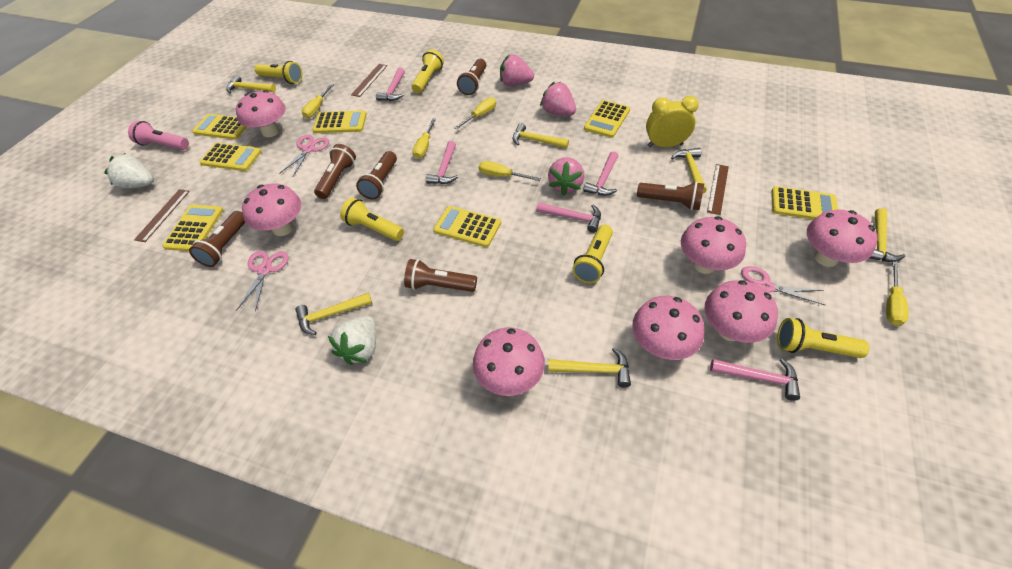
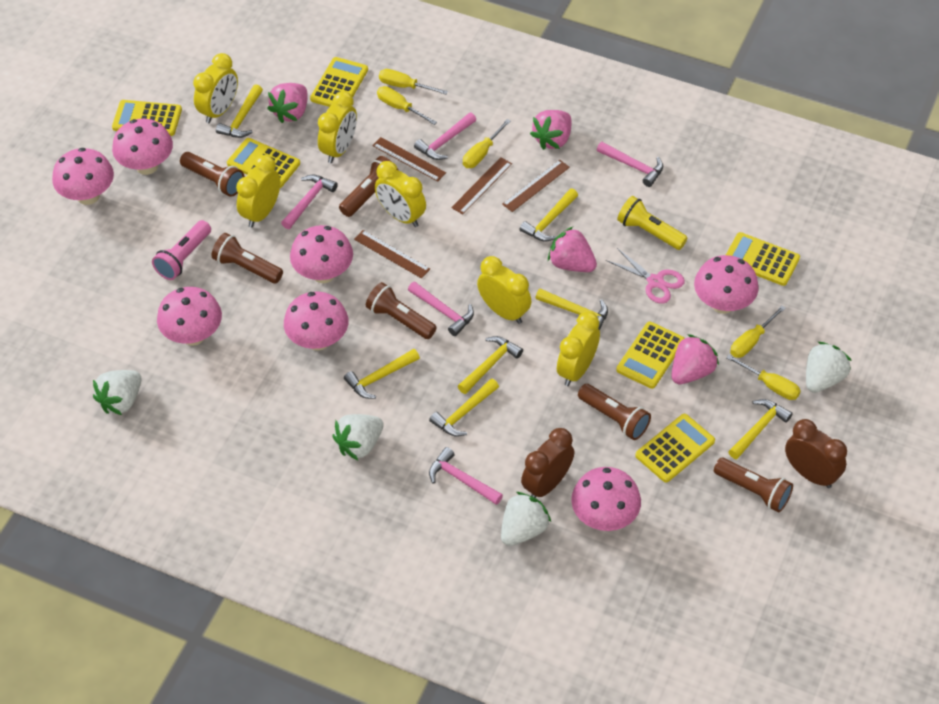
brown clock: none = 0 -> [521,428,574,498] [785,419,847,488] = 2
brown ruler: [134,189,190,242] [351,64,387,97] [707,164,729,215] = 3 -> [354,230,430,278] [372,137,446,182] [451,157,512,214] [502,160,570,212] = 4
pink scissors: [237,251,289,312] [279,135,329,176] [741,266,825,305] = 3 -> [606,248,685,304] = 1
pink strawberry: [500,55,534,86] [540,82,576,116] [548,157,584,195] = 3 -> [267,83,308,123] [530,110,572,150] [548,227,597,272] [671,334,719,384] = 4
white strawberry: [104,153,154,188] [328,316,376,365] = 2 -> [93,370,142,415] [332,414,384,460] [501,492,551,546] [806,342,852,393] = 4
yellow calculator: [162,205,223,251] [192,114,247,140] [199,143,262,171] [312,110,367,133] [433,206,501,247] [584,100,630,138] [772,186,838,220] = 7 -> [112,100,182,136] [227,138,300,188] [310,57,368,107] [616,322,685,389] [635,414,715,483] [726,232,800,286] = 6
yellow clock: [646,96,699,147] = 1 -> [193,53,238,123] [236,155,280,227] [318,91,357,163] [375,161,426,227] [477,256,531,324] [557,312,600,386] = 6
yellow flashlight: [255,61,302,84] [340,197,404,241] [412,49,444,93] [572,225,613,283] [777,318,869,358] = 5 -> [617,196,687,250] = 1
yellow hammer: [226,75,276,94] [295,292,372,335] [513,123,569,148] [548,348,631,387] [671,148,707,193] [870,208,905,262] = 6 -> [216,84,263,138] [344,349,420,399] [429,379,499,437] [458,336,523,394] [520,188,578,242] [535,289,608,330] [728,399,793,459] = 7

